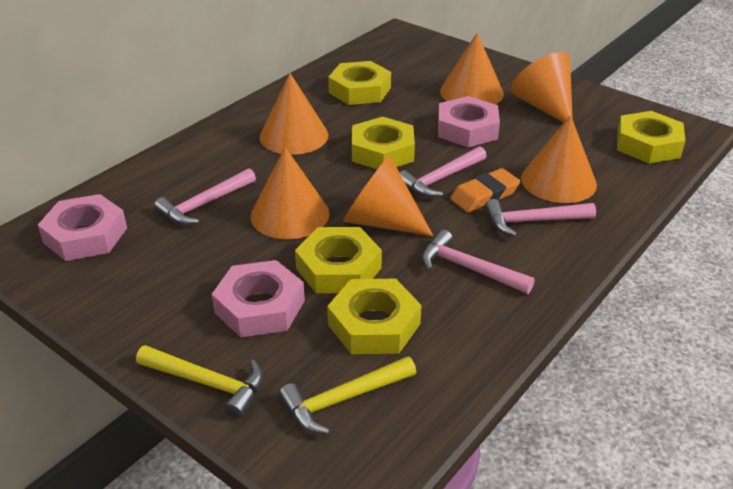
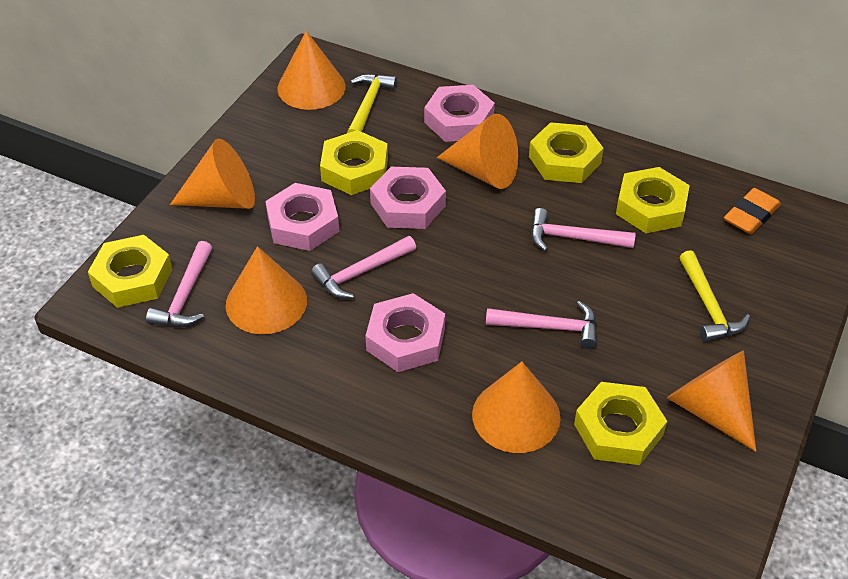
pink nut: [38,194,127,261] [212,260,305,337] [438,96,500,147] = 3 -> [265,183,339,251] [365,293,445,372] [370,167,446,229] [424,85,495,142] = 4

